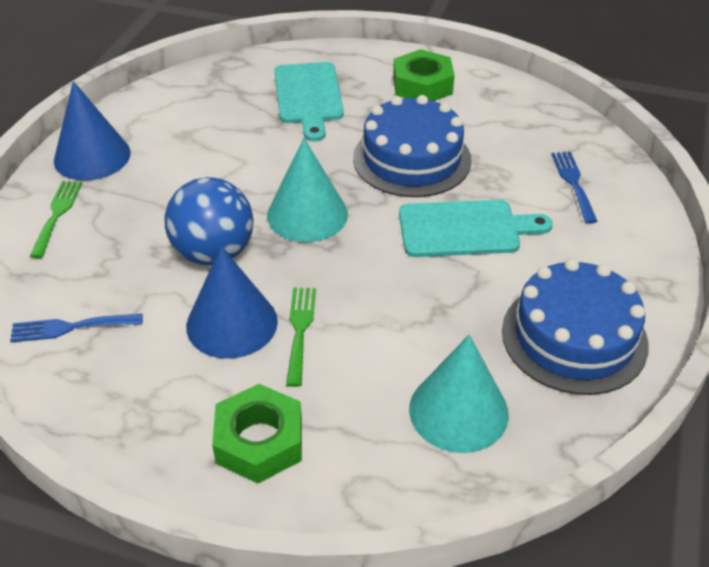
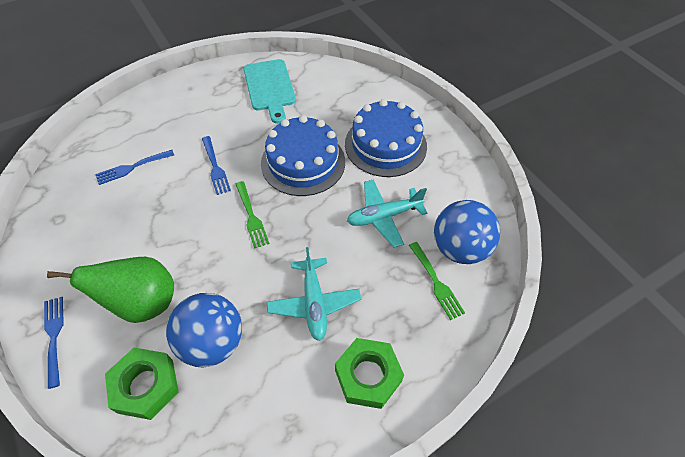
blue ball: [165,177,253,265] = 1 -> [166,293,242,367] [434,200,500,264] = 2
blue cone: [54,81,131,181] [186,246,278,359] = 2 -> none = 0
blue fork: [10,314,143,342] [551,152,598,224] = 2 -> [44,297,64,389] [95,150,174,185] [202,136,231,195] = 3
green pear: none = 0 -> [47,257,174,323] = 1
turquoise cone: [267,138,348,242] [409,335,509,453] = 2 -> none = 0
turquoise cutting board: [274,62,344,142] [399,200,553,257] = 2 -> [243,59,296,124] = 1
turquoise plane: none = 0 -> [267,247,361,341] [347,179,427,248] = 2

